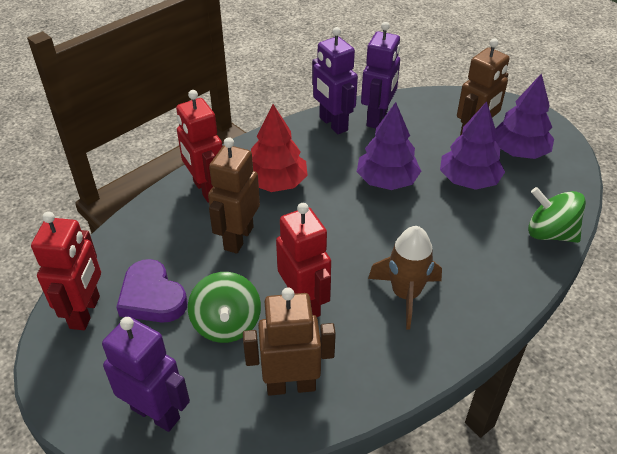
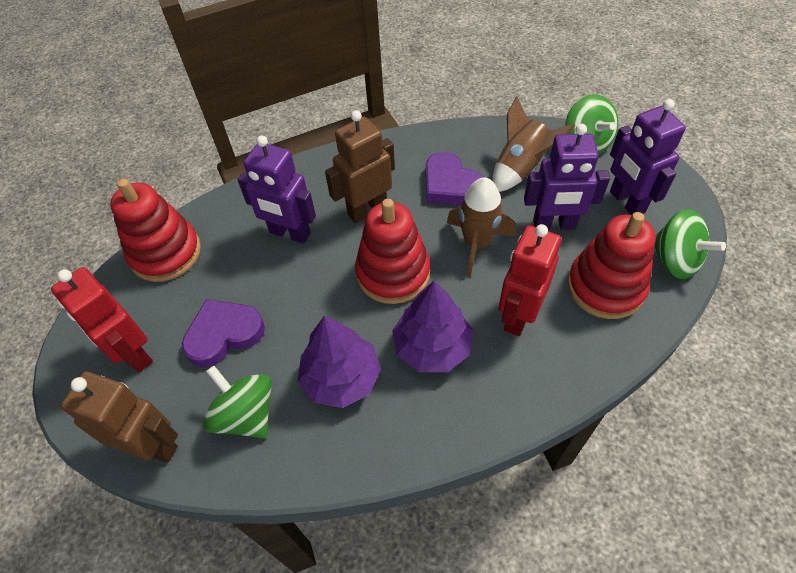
brown robot: [208,137,260,254] [243,287,336,396] [457,38,509,136] = 3 -> [61,371,178,463] [325,110,395,223] = 2
brown rocket: [368,226,442,329] = 1 -> [447,177,516,276] [492,96,575,192] = 2
green spinning top: [188,272,261,343] [528,187,586,243] = 2 -> [203,366,272,439] [565,94,619,154] [654,209,726,279] = 3
purple heart: [116,259,188,323] = 1 -> [182,299,265,367] [426,152,483,205] = 2
purple tree: [357,102,421,190] [440,101,505,190] [495,73,554,159] = 3 -> [298,316,381,408] [392,281,473,372] = 2
red robot: [31,211,101,330] [176,90,222,203] [276,203,331,317] = 3 -> [51,267,153,372] [498,224,562,336] = 2
red stacking toy: none = 0 -> [110,179,201,282] [355,199,430,304] [567,212,656,319] = 3
red tree: [251,104,308,192] = 1 -> none = 0

